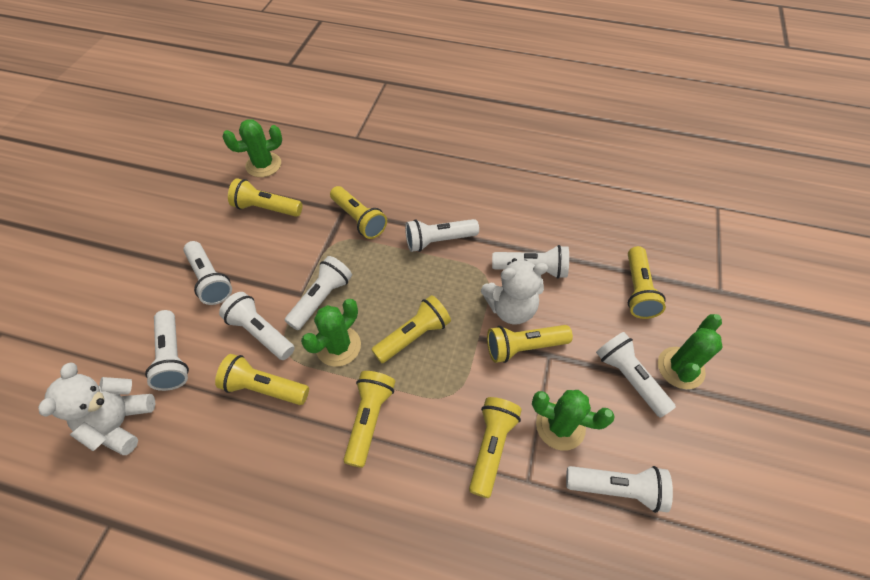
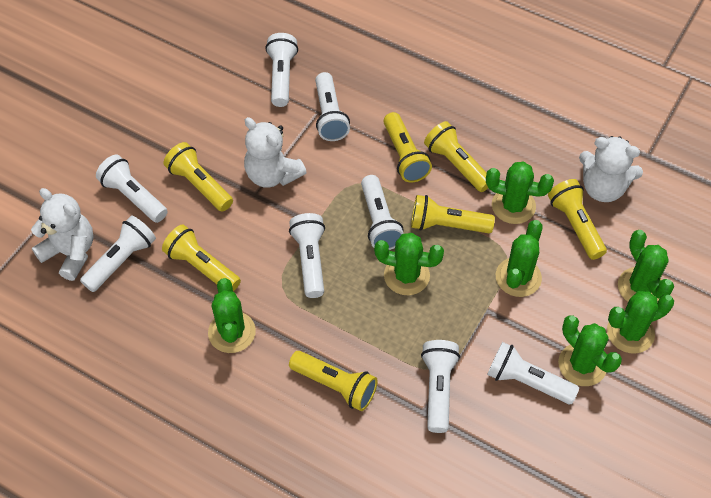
green cactus: [222,119,282,177] [301,299,361,366] [532,390,615,451] [658,314,723,389] = 4 -> [208,278,256,353] [374,233,444,295] [486,161,554,224] [496,220,543,297] [558,315,622,386] [607,291,674,354] [618,230,674,302] = 7
white teddy bear: [38,362,156,455] [481,258,548,324] = 2 -> [31,188,94,281] [244,117,307,188] [579,136,643,202] = 3
yellow flashlight: [215,354,309,405] [228,179,302,217] [330,186,387,239] [344,371,395,468] [371,295,451,363] [469,397,522,498] [487,325,573,363] [628,246,666,319] = 8 -> [162,224,241,292] [164,142,233,212] [289,351,378,411] [383,112,432,183] [411,195,495,233] [424,121,488,192] [548,179,607,260] = 7

